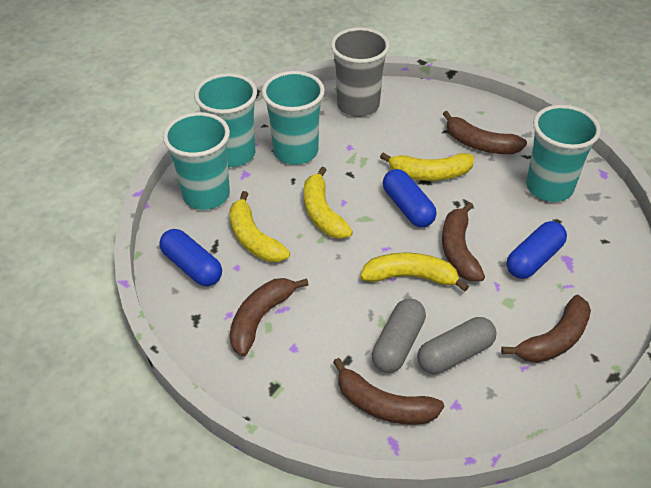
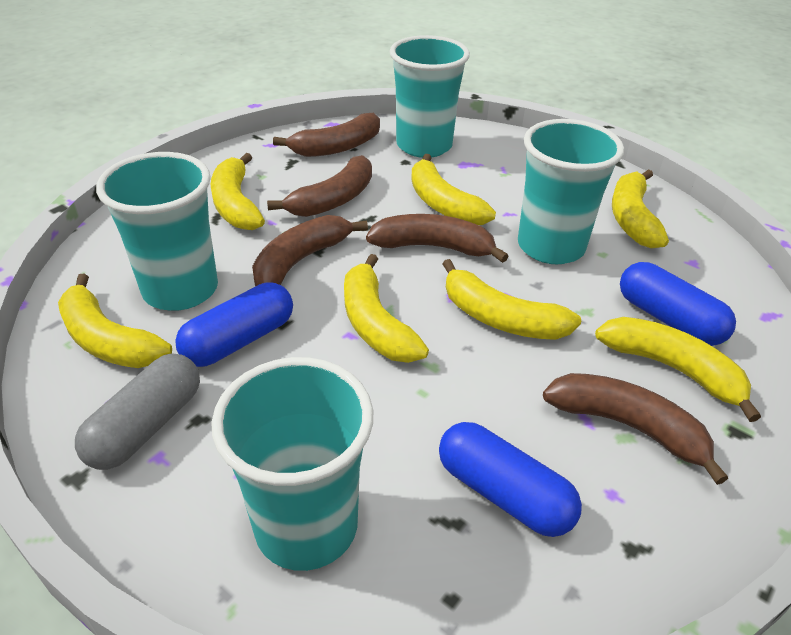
grey capsule: [372,299,426,373] [417,317,497,374] = 2 -> [75,354,200,470] = 1
grey cup: [331,27,390,117] = 1 -> none = 0
yellow banana: [229,191,290,262] [304,167,353,239] [360,253,469,292] [380,153,474,181] = 4 -> [58,273,172,368] [210,153,265,230] [344,254,429,363] [411,154,496,225] [442,259,581,340] [595,317,761,422] [612,169,669,248] = 7

